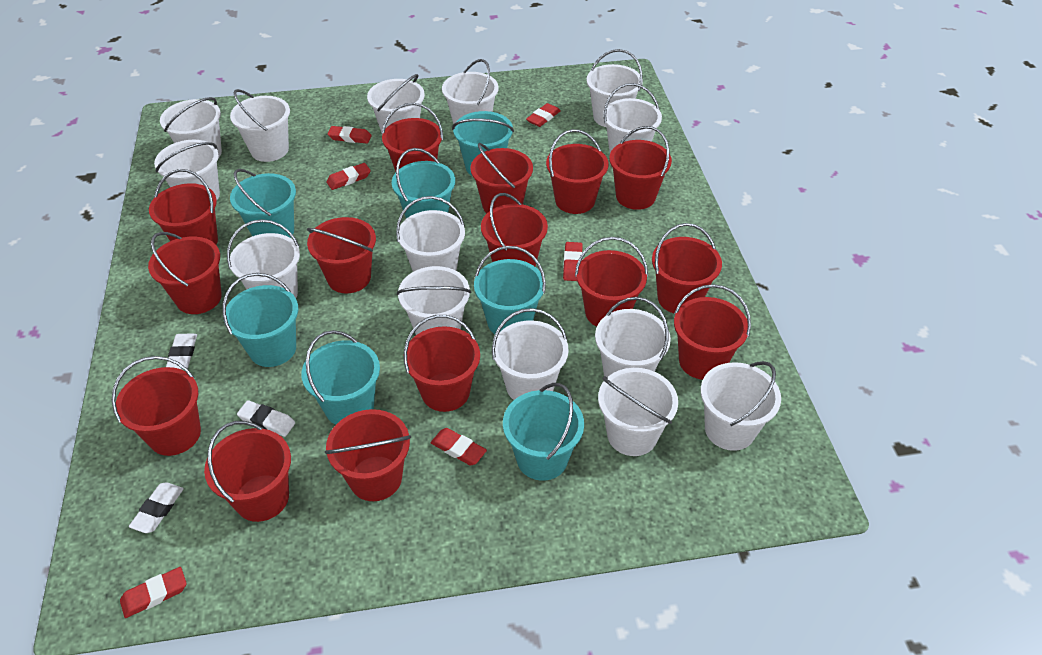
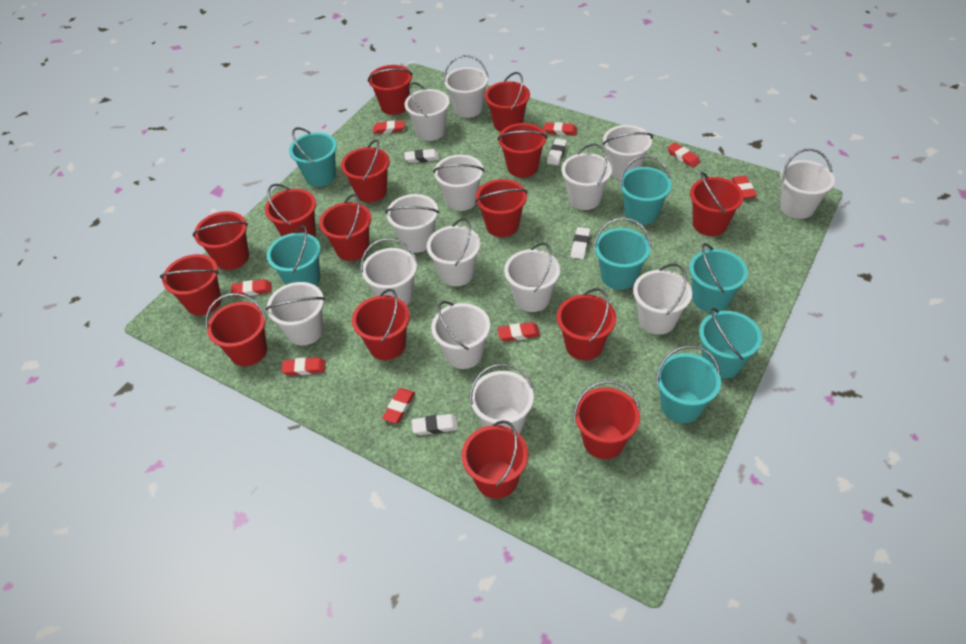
red eraser: [120,567,187,618] [326,163,371,190] [327,126,372,144] [431,428,487,466] [526,103,561,127] [563,242,583,281] = 6 -> [231,279,271,297] [281,357,326,376] [373,120,405,134] [382,388,415,423] [497,322,540,342] [544,122,577,136] [668,143,700,168] [732,176,757,199] = 8
white eraser: [129,482,184,533] [166,334,197,369] [237,400,295,437] = 3 -> [405,149,439,163] [412,414,458,435] [547,139,567,165] [571,227,590,259] = 4

